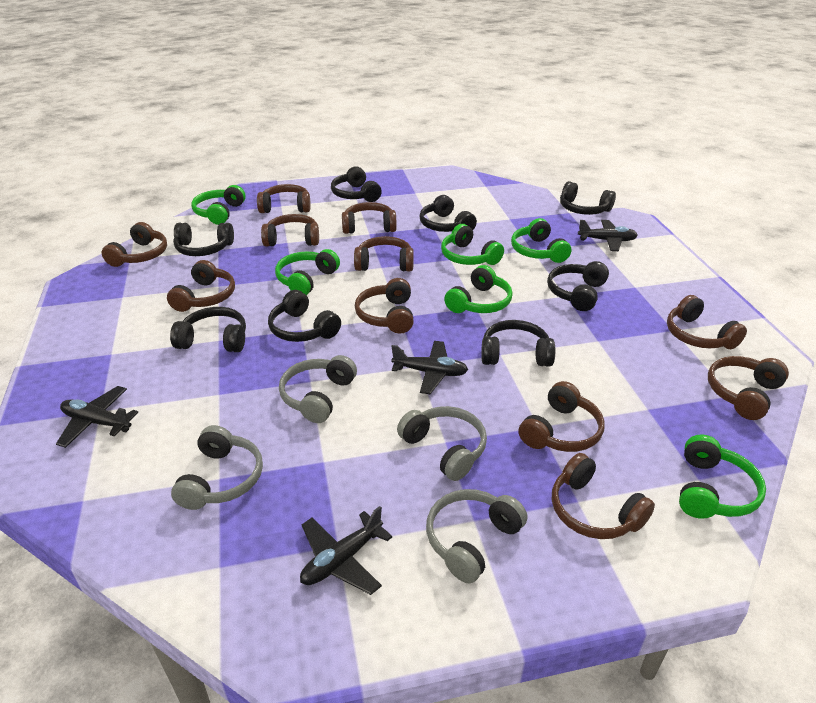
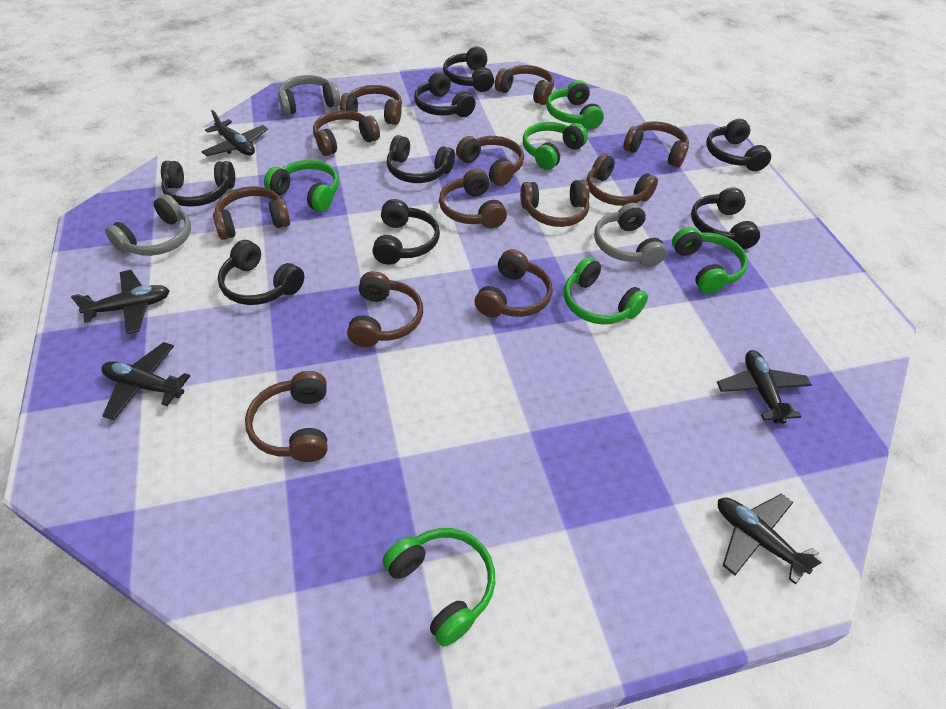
black plane: [56,386,138,448] [300,506,393,595] [391,341,468,394] [578,220,638,251] = 4 -> [71,270,170,334] [101,342,190,420] [201,110,268,156] [717,350,811,424] [718,494,823,584] = 5
brown headphones: [102,222,167,267] [167,260,235,312] [257,184,311,213] [261,214,319,247] [342,202,397,234] [354,236,414,272] [355,278,414,334] [519,381,605,452] [552,453,655,539] [667,295,747,349] [708,356,789,420] = 11 -> [213,186,290,240] [245,371,328,462] [313,110,380,156] [340,85,402,125] [347,271,423,347] [439,169,507,229] [456,136,524,186] [475,249,553,317] [495,65,554,105] [520,180,590,227] [586,154,658,206] [623,121,689,167] = 12
grey headphones: [171,425,263,510] [279,355,357,423] [397,406,487,481] [426,489,527,583] = 4 -> [105,194,191,256] [278,75,340,115] [594,203,667,267] = 3

